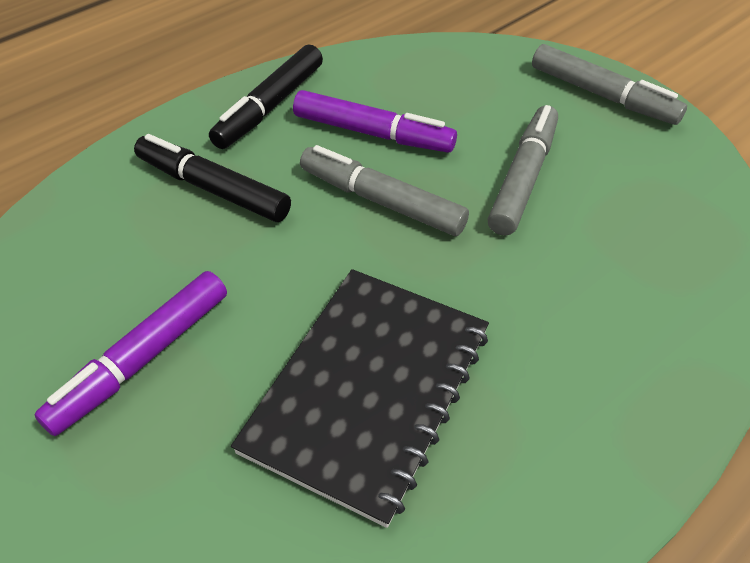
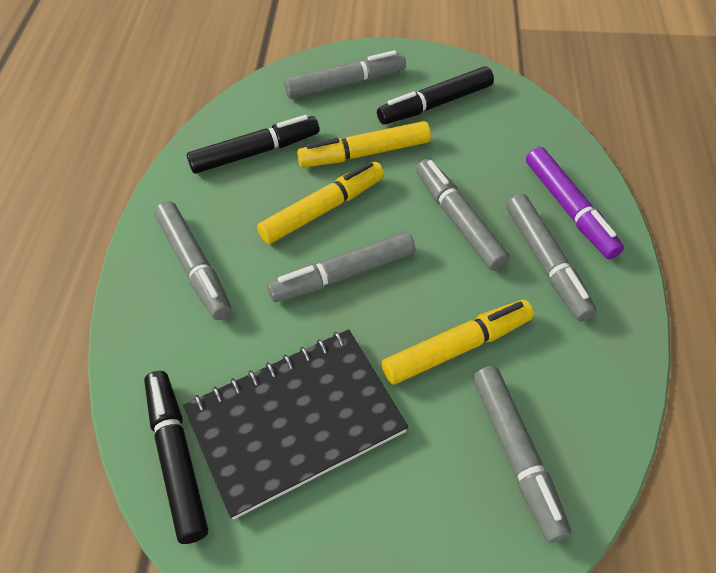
black marker: [134,134,291,222] [209,45,323,149] = 2 -> [144,371,208,544] [187,115,319,174] [377,66,494,125] = 3
grey marker: [300,145,469,236] [488,105,558,236] [532,44,687,125] = 3 -> [154,201,232,320] [267,231,415,302] [284,50,406,99] [416,159,510,271] [473,366,571,543] [507,194,597,321] = 6
purple marker: [34,271,227,436] [293,90,457,153] = 2 -> [526,147,624,259] = 1
yellow marker: none = 0 -> [257,162,384,244] [297,121,431,168] [382,300,534,384] = 3

